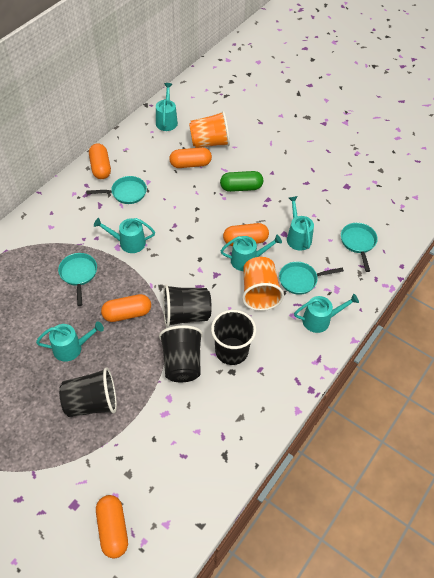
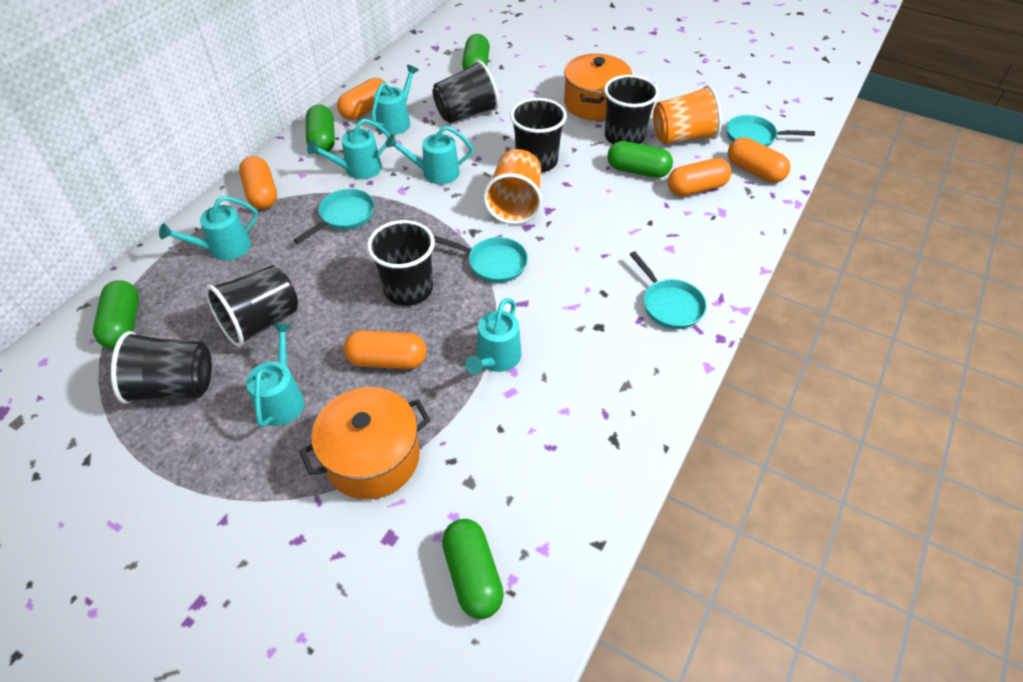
black cup: [59,367,117,417] [159,325,203,382] [163,285,212,327] [211,310,256,365] = 4 -> [111,331,212,404] [205,265,298,347] [367,220,435,306] [433,60,499,123] [510,98,567,173] [604,75,659,144] = 6
green capsule: [220,171,263,192] = 1 -> [93,280,139,349] [306,105,335,154] [442,519,504,619] [462,34,490,70] [607,141,673,178] = 5
orange pot: none = 0 -> [299,387,431,499] [564,54,632,121] = 2

